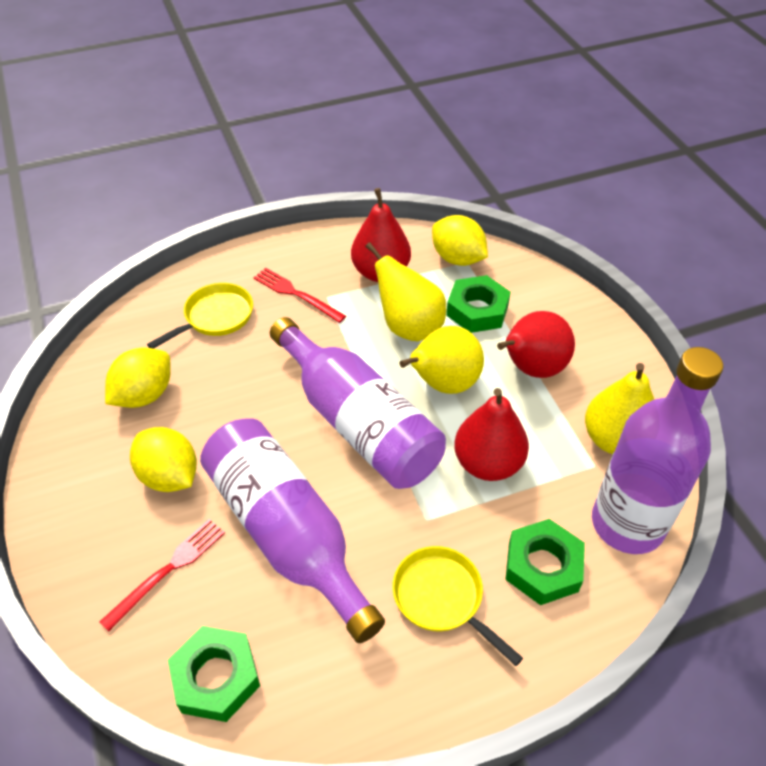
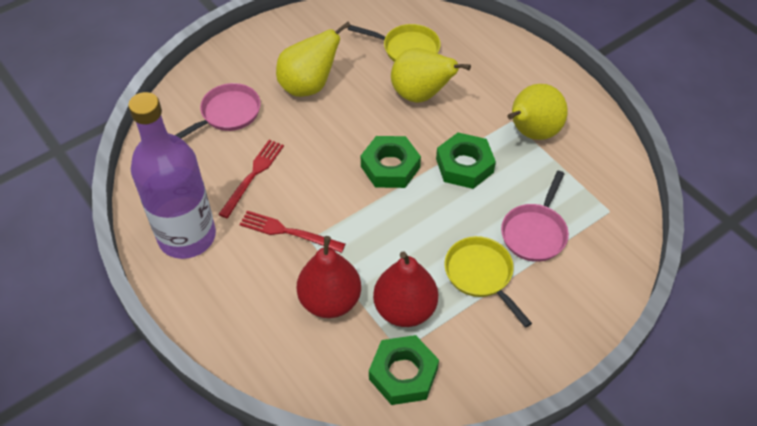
pink pan: none = 0 -> [175,83,261,138] [501,171,569,262] = 2
purple bottle: [200,418,385,643] [270,317,446,489] [592,347,723,554] = 3 -> [128,92,216,259] = 1
red pear: [351,188,411,282] [454,388,529,481] [497,311,575,378] = 3 -> [297,236,361,318] [373,251,438,327] = 2
yellow lemon: [105,348,171,408] [130,427,197,492] [432,215,488,266] = 3 -> none = 0

